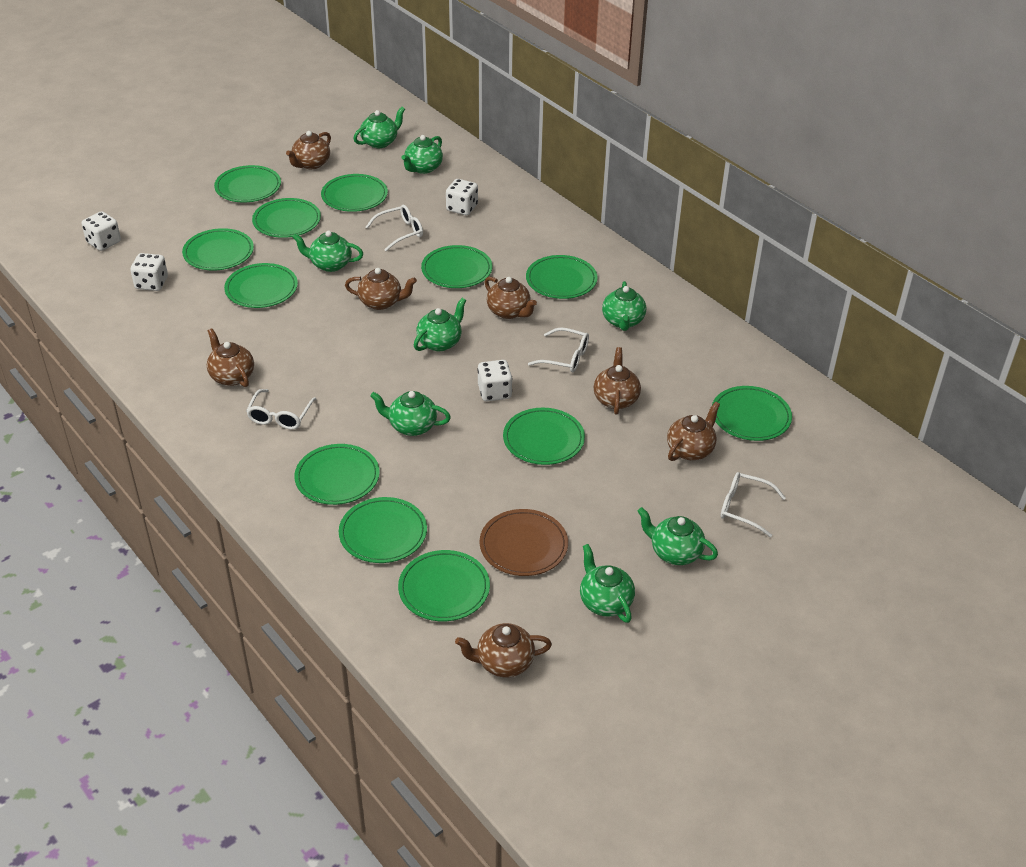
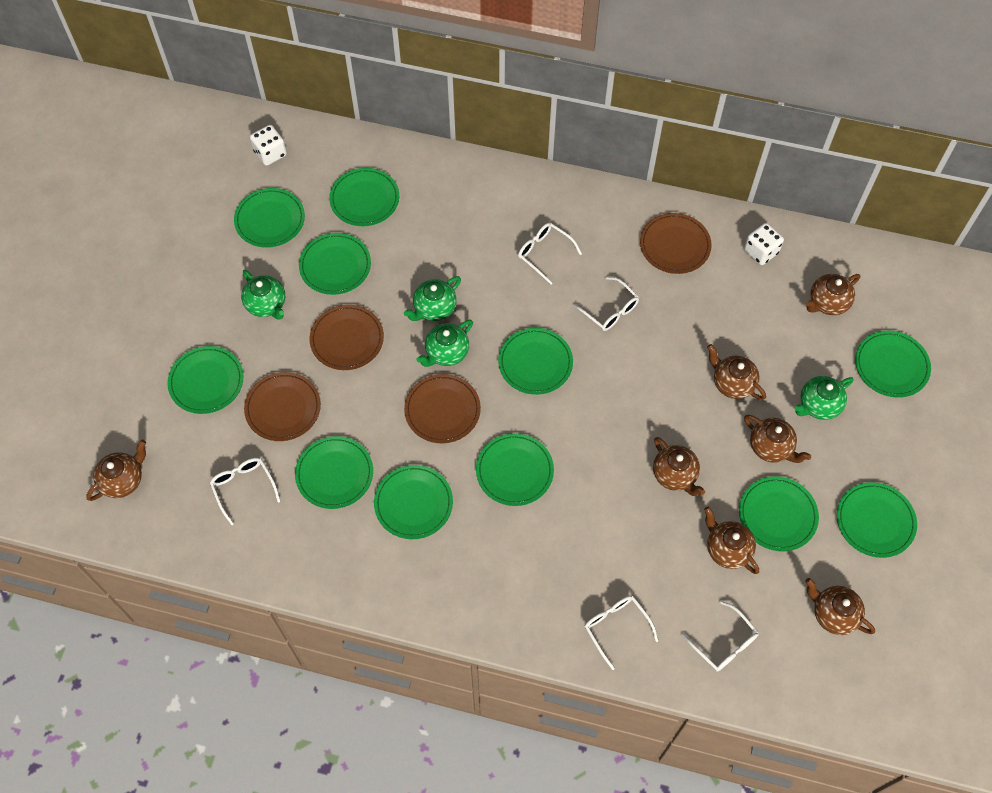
brown plate: [480,509,568,576] = 1 -> [244,372,321,441] [310,305,384,370] [404,374,481,443] [640,213,712,274] = 4
green plate: [182,228,254,270] [214,165,281,202] [224,263,298,308] [252,198,321,238] [294,444,380,505] [321,174,388,212] [339,497,427,563] [398,550,490,621] [421,245,492,288] [503,408,585,465] [526,255,598,299] [712,386,792,441] = 12 -> [167,346,243,414] [234,188,305,248] [295,436,373,509] [299,233,371,295] [329,168,399,226] [374,465,453,539] [476,433,554,506] [498,328,573,395] [739,476,819,552] [837,482,917,558] [855,331,931,398] = 11
green teapot: [292,231,364,272] [353,107,405,148] [370,391,451,436] [402,135,443,174] [414,298,466,351] [580,544,635,623] [602,281,646,331] [637,507,718,565] = 8 -> [241,270,285,320] [404,276,461,321] [416,320,473,367] [795,376,853,420] = 4
white dice: [82,211,121,251] [130,253,168,291] [446,179,478,215] [477,360,512,401] = 4 -> [250,125,287,166] [744,223,784,265] = 2
white glasses: [246,389,316,430] [366,205,423,251] [528,327,589,372] [721,472,786,537] = 4 -> [210,458,281,525] [518,223,582,285] [572,276,639,331] [584,596,658,670] [681,600,759,672] = 5

